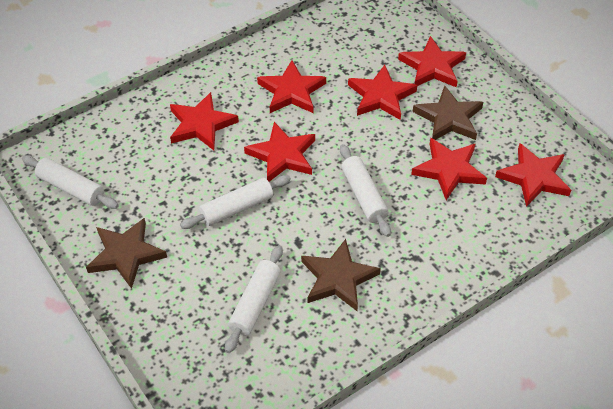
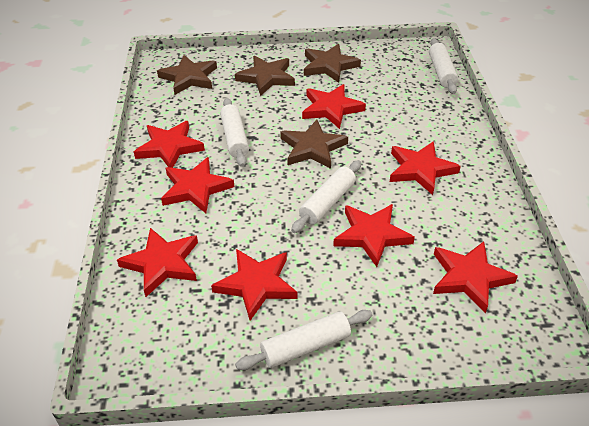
brown star: [86,218,167,289] [301,239,381,311] [413,86,483,140] = 3 -> [157,55,217,95] [235,56,295,96] [280,120,348,169] [304,44,361,83] = 4
red star: [170,92,239,150] [244,122,315,182] [257,60,326,113] [348,65,417,120] [398,36,466,88] [411,138,487,200] [495,143,571,207] = 7 -> [117,228,198,297] [134,121,205,168] [161,157,234,213] [211,249,297,321] [302,84,366,129] [333,204,415,267] [390,141,461,195] [433,241,518,313] = 8

